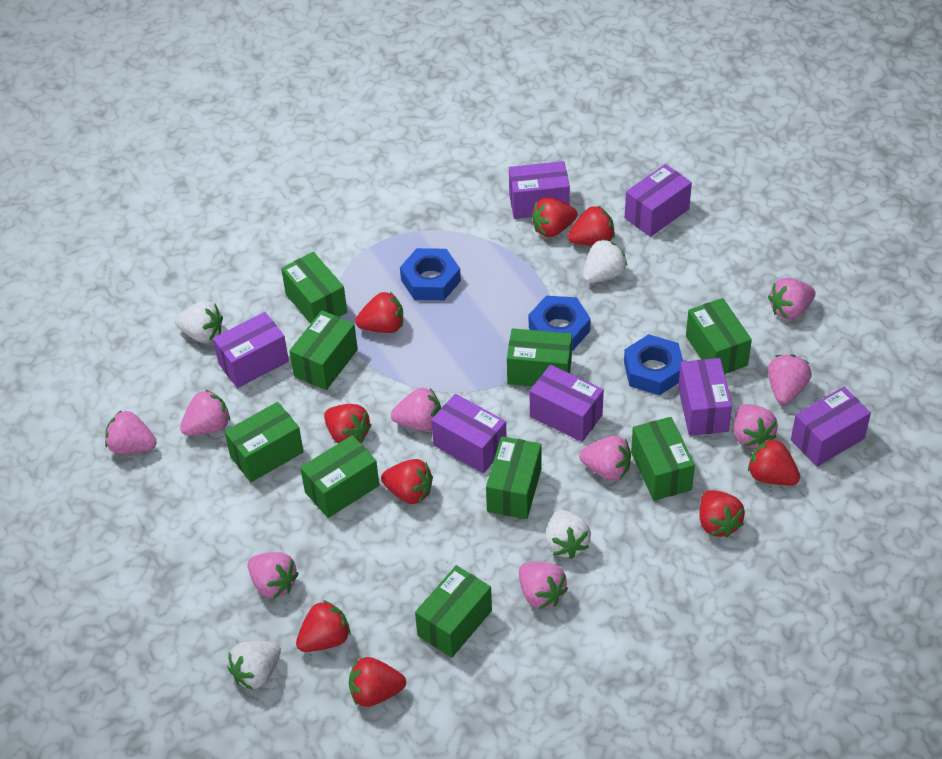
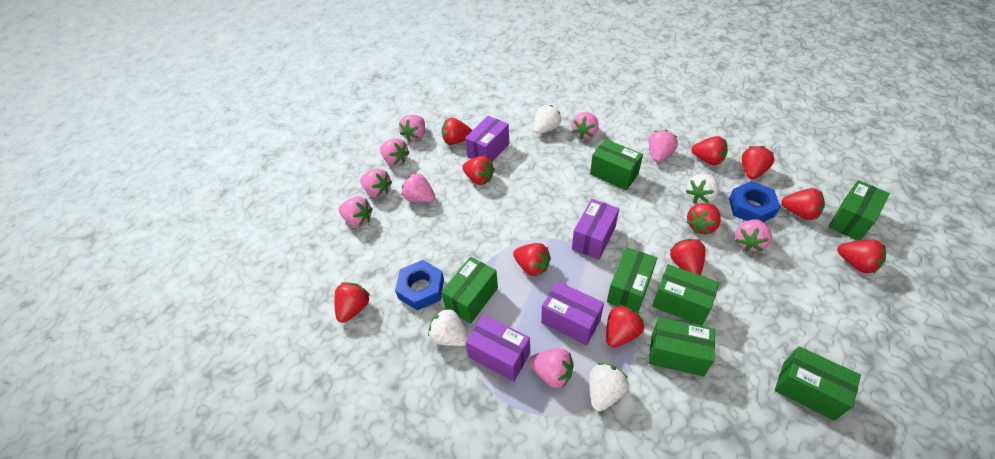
blue nut: [400,248,461,300] [529,296,591,351] [624,334,683,395] = 3 -> [395,260,444,311] [729,181,780,222] = 2
green box: [224,402,304,482] [281,252,347,324] [289,310,358,390] [300,435,379,518] [415,565,492,658] [486,436,541,519] [507,328,572,387] [631,417,695,501] [686,298,752,374] = 9 -> [441,257,498,324] [590,139,643,190] [607,247,657,313] [649,317,715,377] [652,264,719,326] [775,346,861,420] [828,180,890,241] = 7
purple box: [213,312,289,388] [431,394,506,473] [509,161,570,219] [530,364,604,442] [625,164,692,237] [678,358,732,436] [791,387,871,467] = 7 -> [465,116,510,162] [466,315,530,381] [541,281,604,345] [572,199,619,260] = 4
red strawberry: [296,600,351,652] [324,404,372,443] [349,657,406,707] [355,292,403,333] [381,459,433,504] [531,197,577,237] [568,206,615,246] [699,490,745,538] [748,438,800,485] = 9 -> [334,282,370,323] [441,118,472,145] [462,156,495,185] [513,243,551,276] [606,305,644,348] [670,239,706,275] [686,203,721,234] [691,136,728,166] [742,146,774,179] [781,188,825,220] [837,239,886,273] = 11

